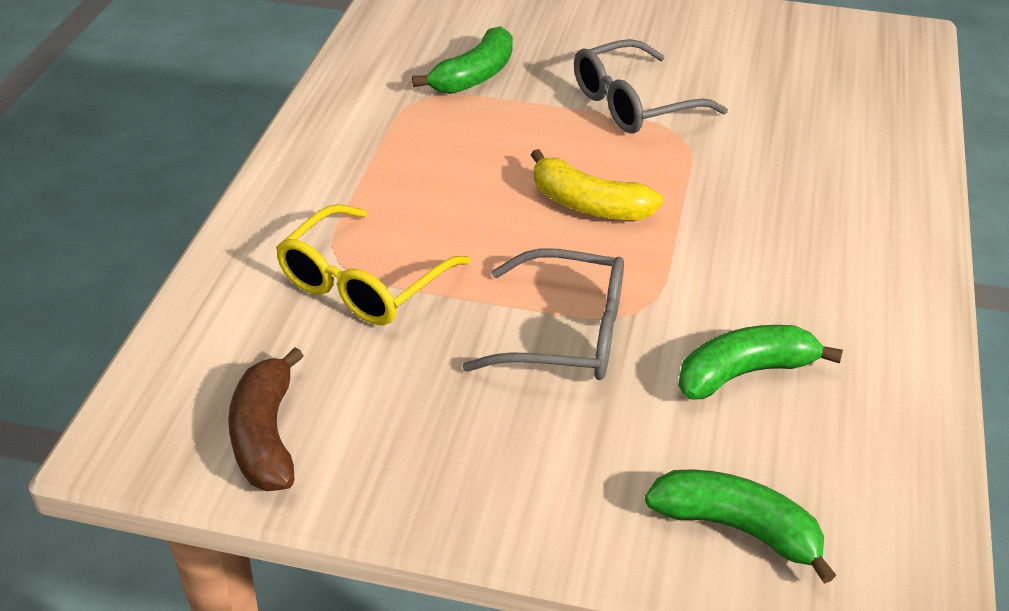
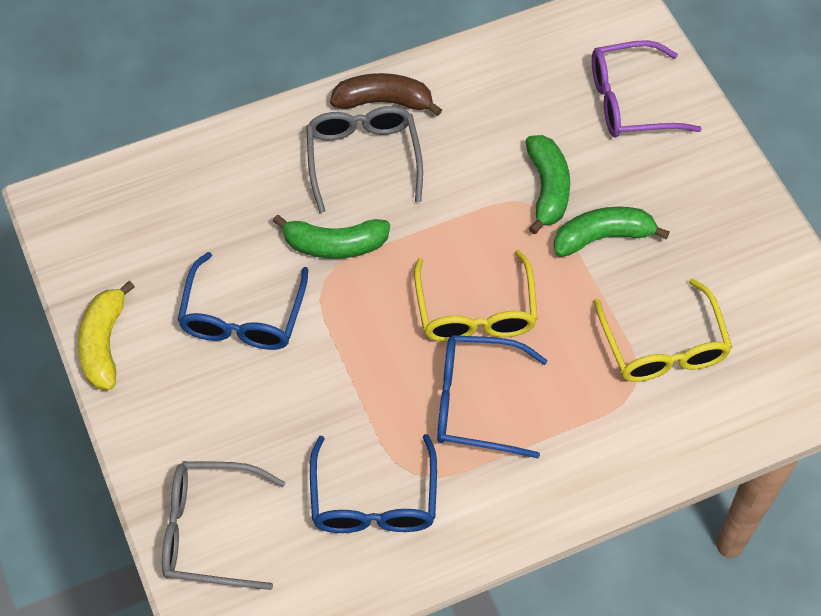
blue glasses: none = 0 -> [177,252,308,350] [310,434,437,533] [437,335,547,458] = 3
purple glasses: none = 0 -> [592,40,701,138] = 1
yellow glasses: [276,204,471,325] = 1 -> [414,250,538,342] [594,279,732,382] = 2

